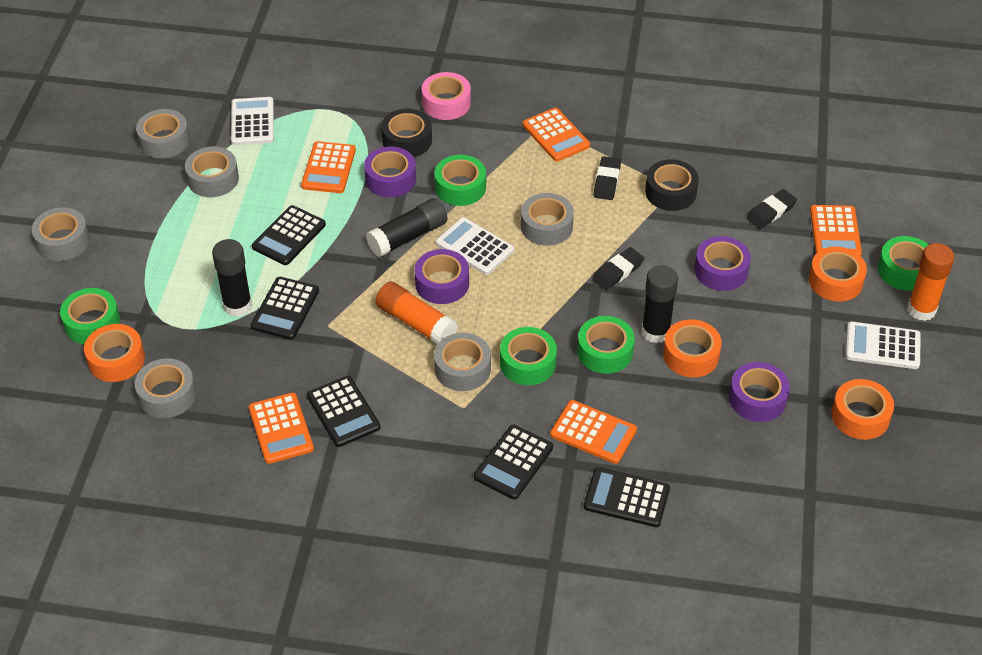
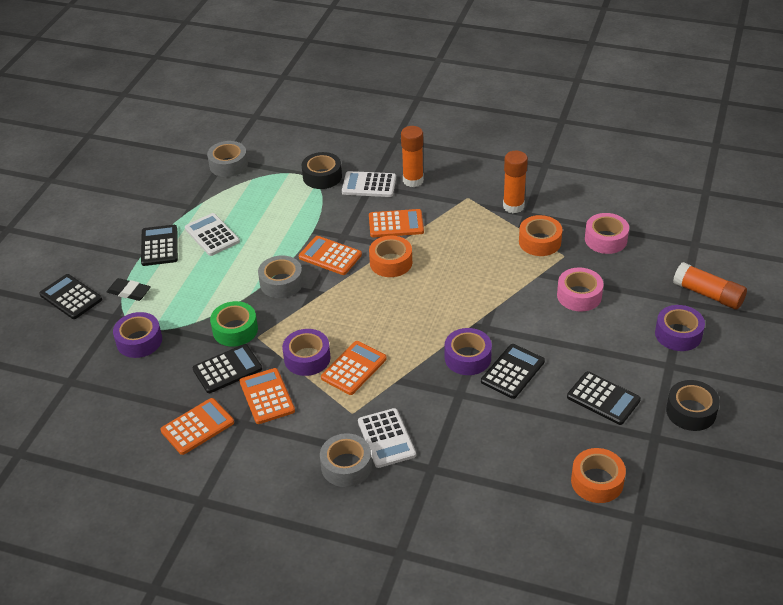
black eraser: [593,156,621,200] [593,247,644,290] [747,189,797,229] = 3 -> [107,278,151,301] = 1
black glue stick: [212,239,252,317] [366,198,448,257] [641,265,678,343] = 3 -> none = 0
green tape: [60,288,120,344] [434,155,486,206] [500,327,557,385] [577,316,635,374] [878,236,929,291] = 5 -> [210,301,258,347] = 1
grey tape: [32,207,90,261] [135,358,196,418] [136,109,190,158] [185,146,239,197] [434,333,491,391] [521,193,574,246] = 6 -> [207,141,248,177] [258,255,303,298] [320,433,372,487] = 3
orange glue stick: [376,282,458,344] [907,243,955,321] = 2 -> [401,126,424,187] [503,151,528,213] [673,262,747,310] = 3
orange tape: [84,324,145,382] [663,319,722,378] [809,247,867,302] [831,379,894,440] = 4 -> [369,235,412,277] [519,215,562,256] [571,448,626,503] = 3
pink tape: [422,72,471,120] = 1 -> [557,267,603,312] [585,213,629,254] = 2

